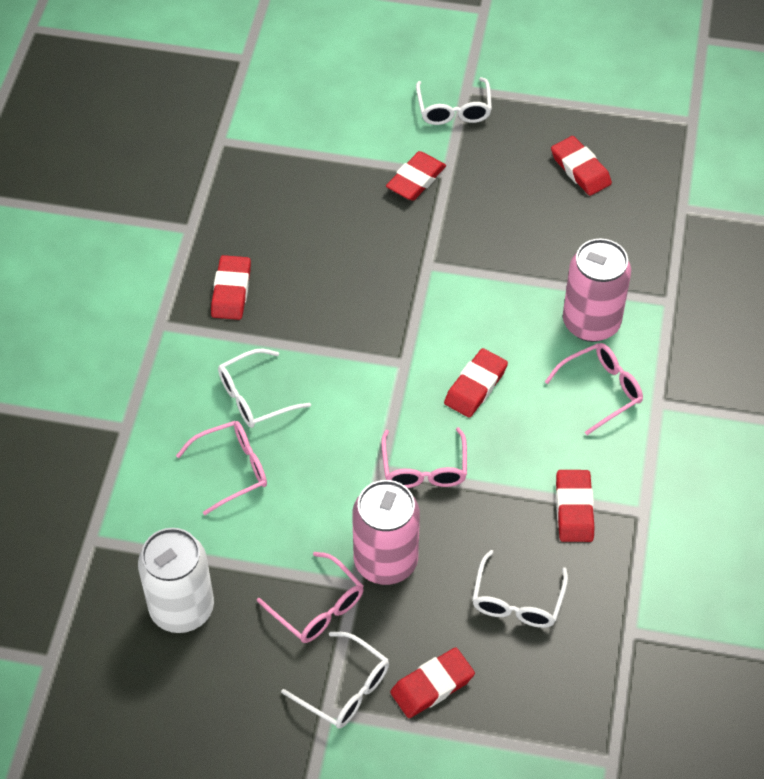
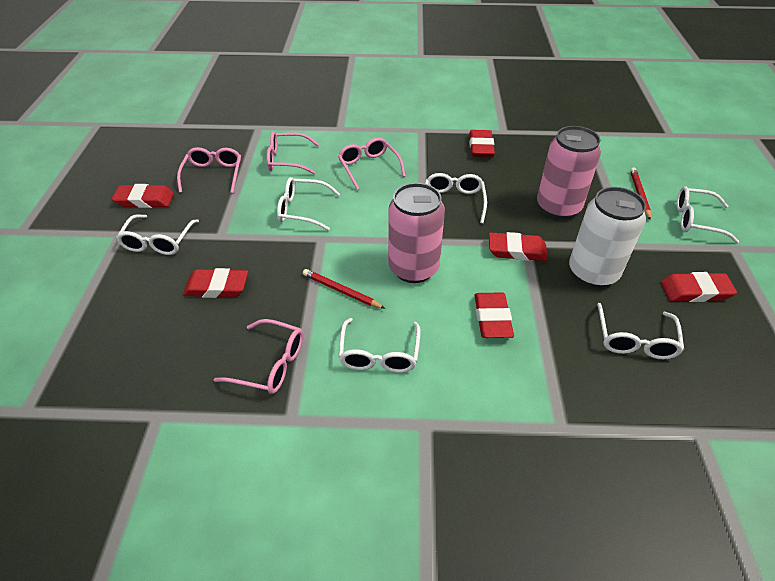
red pencil: none = 0 -> [303,269,385,309] [630,168,651,220] = 2
white glasses: [218,349,311,428] [281,632,389,729] [416,77,492,125] [472,550,568,628] = 4 -> [116,214,199,255] [277,177,340,230] [338,318,421,373] [425,173,487,224] [597,303,684,359] [676,186,739,243] = 6

